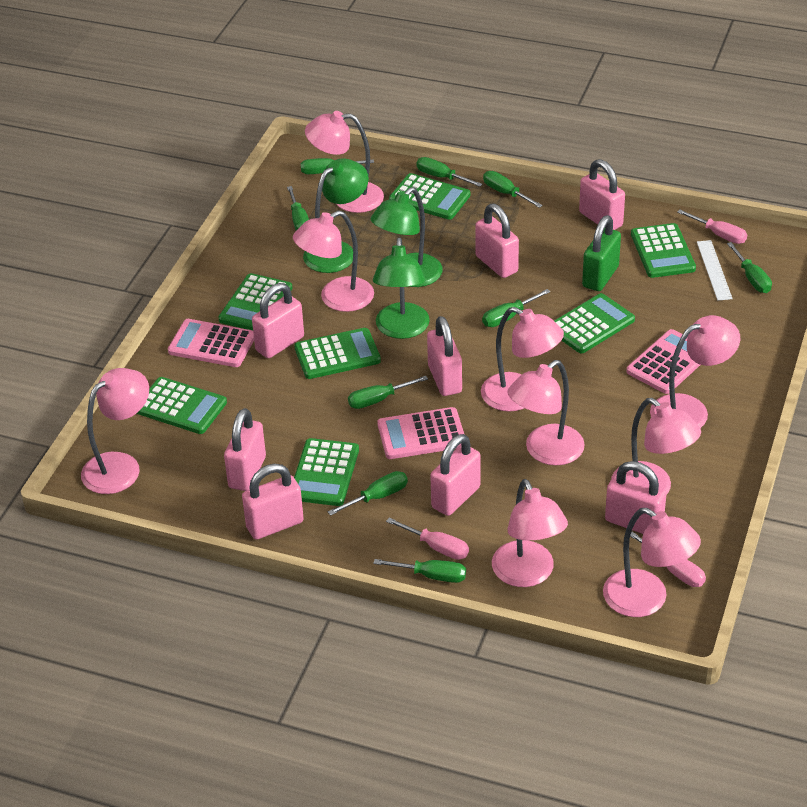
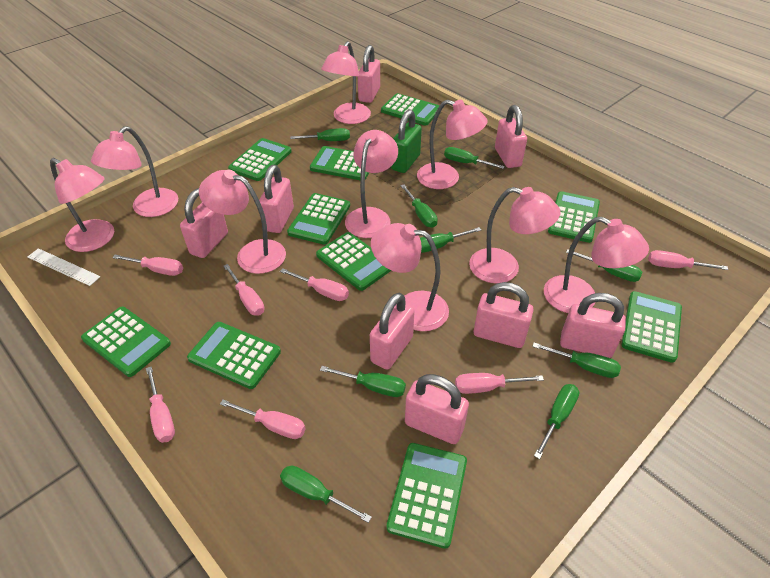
green calculator: [136,377,227,434] [218,273,292,330] [294,328,381,379] [294,438,359,506] [389,173,470,220] [554,293,635,353] [631,223,696,278] = 7 -> [81,307,171,377] [187,322,281,389] [228,138,292,181] [287,193,350,245] [310,146,369,180] [316,232,392,291] [381,93,440,126] [387,443,467,549] [548,191,600,243] [621,291,682,363] = 10
green lamp: [303,158,369,273] [370,187,443,287] [373,237,430,339] = 3 -> none = 0
pink calculator: [168,319,254,367] [377,407,465,459] [626,329,700,394] = 3 -> none = 0
pink screwdriver: [386,518,469,560] [630,532,706,587] [677,209,747,244] = 3 -> [112,255,183,276] [146,366,175,443] [220,399,306,439] [223,264,265,316] [280,268,349,301] [455,373,544,394] [648,250,728,270] = 7

